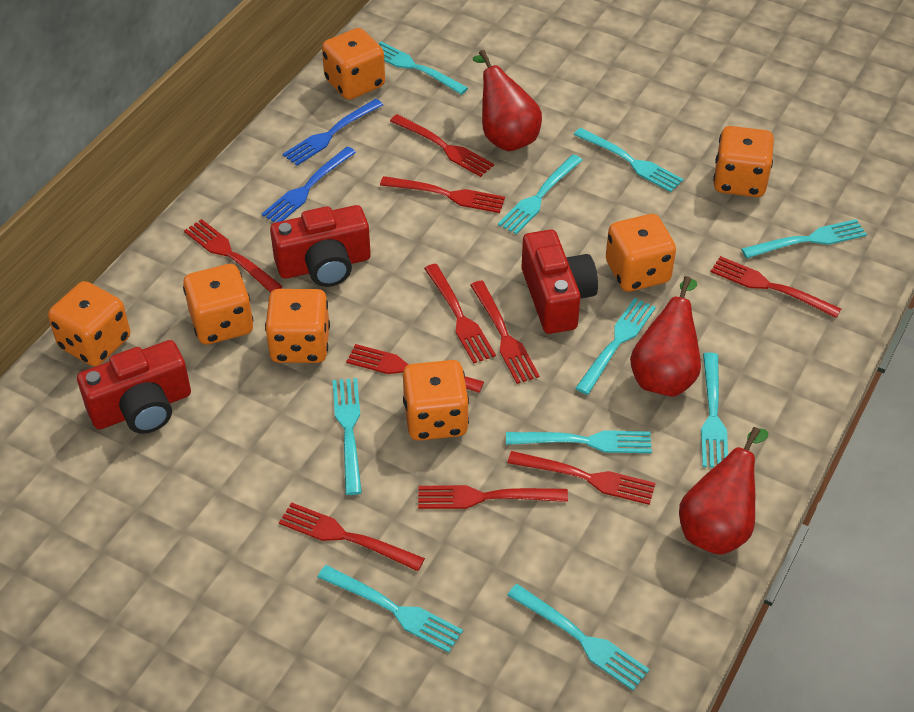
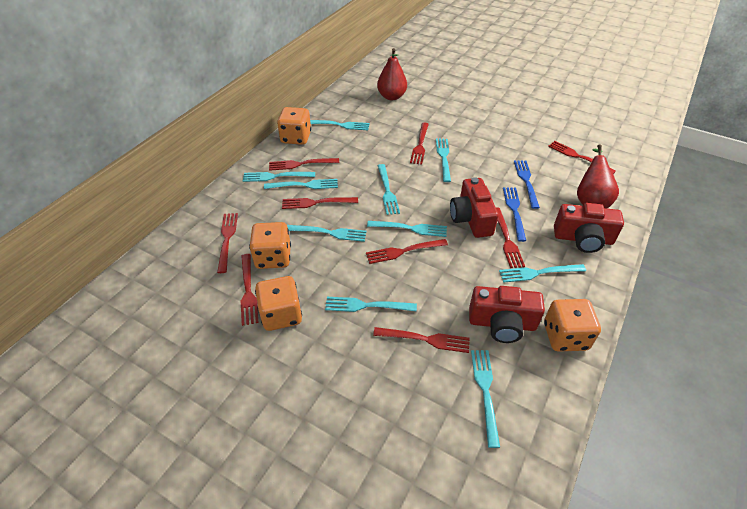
orange dice: [48,281,130,366] [183,264,253,345] [265,289,330,363] [322,28,385,100] [403,360,469,441] [606,214,676,292] [713,126,774,197] = 7 -> [249,222,291,269] [255,276,302,331] [277,107,311,145] [544,299,601,352] = 4
red fork: [184,219,283,293] [279,502,425,571] [346,344,484,393] [380,176,505,213] [390,114,494,177] [418,485,568,509] [424,264,496,363] [470,281,540,384] [507,451,656,505] [710,256,841,318] = 10 -> [217,213,238,273] [241,254,259,326] [269,158,339,171] [282,197,358,209] [366,239,448,264] [373,327,470,353] [410,123,429,165] [496,207,525,268] [548,141,616,174] = 9
red pear: [473,50,542,151] [630,276,701,397] [679,427,768,555] = 3 -> [377,48,407,100] [577,145,619,208] = 2

